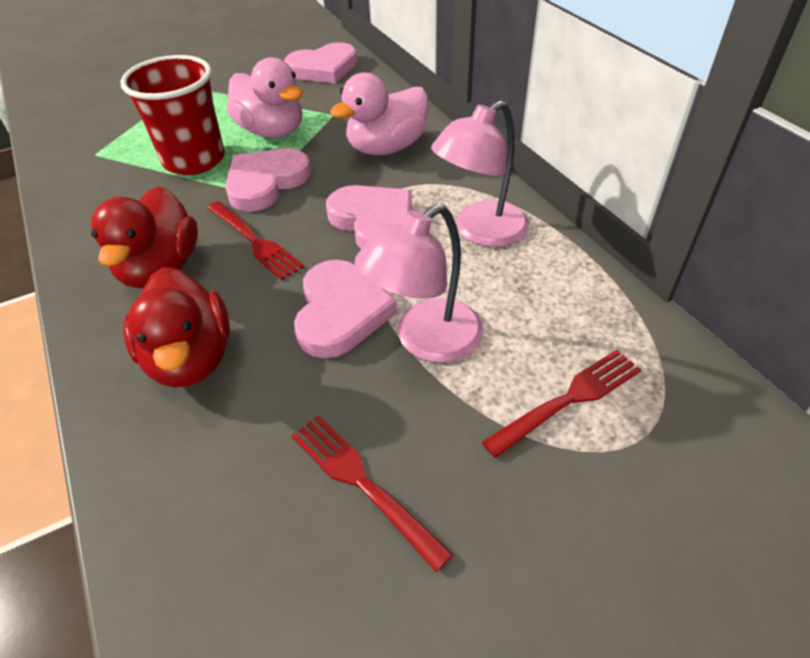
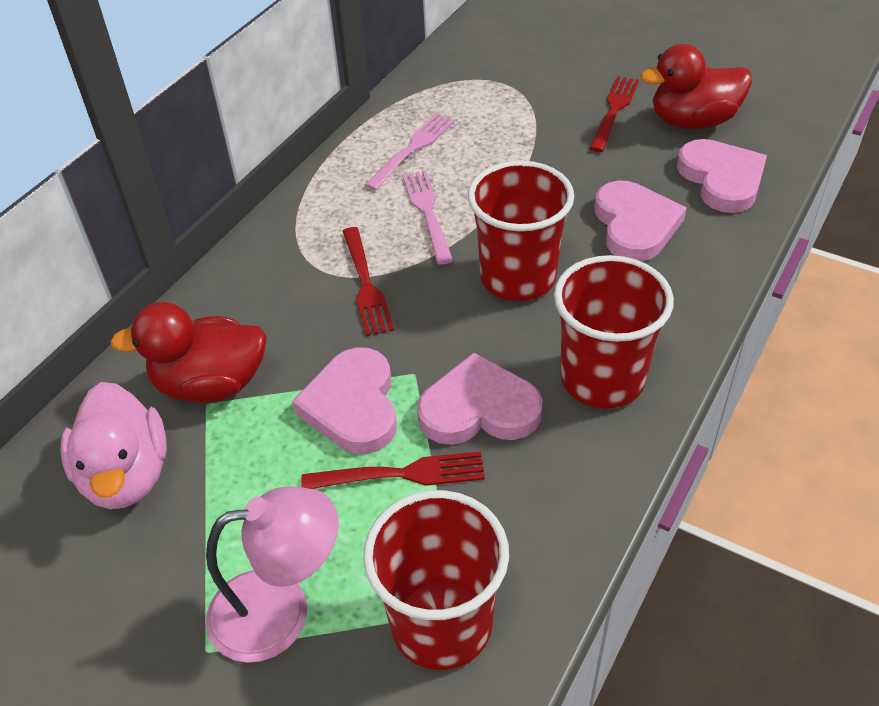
pink duck: [227,57,303,138] [330,72,428,155] = 2 -> [60,382,167,509] = 1
pink fork: none = 0 -> [365,114,454,190] [402,170,453,264] = 2
pink lamp: [354,204,484,363] [431,101,529,247] = 2 -> [206,486,339,663] = 1
red cup: [120,55,225,175] = 1 -> [363,490,509,670] [468,161,574,301] [554,255,674,408] = 3

